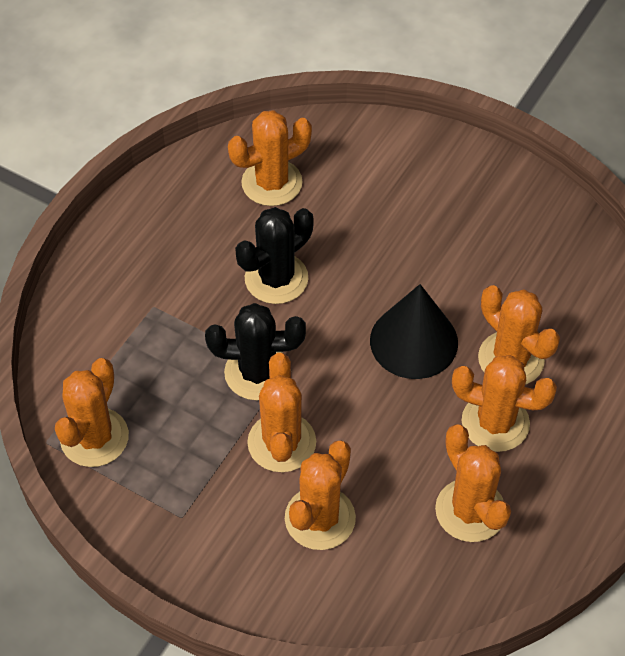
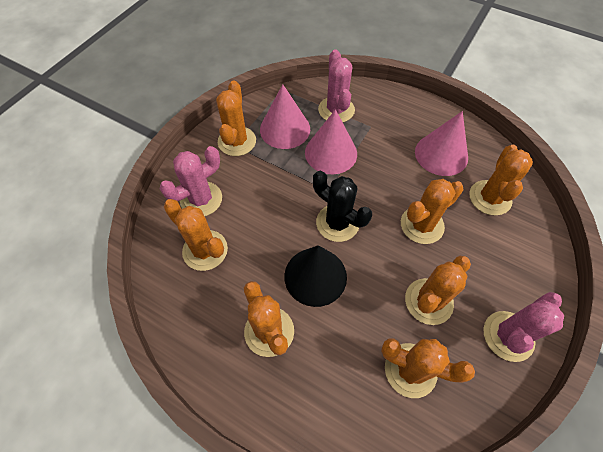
black cactus: [205,303,306,400] [235,207,314,304] = 2 -> [313,171,372,242] = 1
pink cactus: none = 0 -> [160,146,222,216] [318,49,355,122] [483,292,564,362] = 3
pink cone: none = 0 -> [260,84,310,149] [305,109,357,174] [415,111,468,176] = 3

